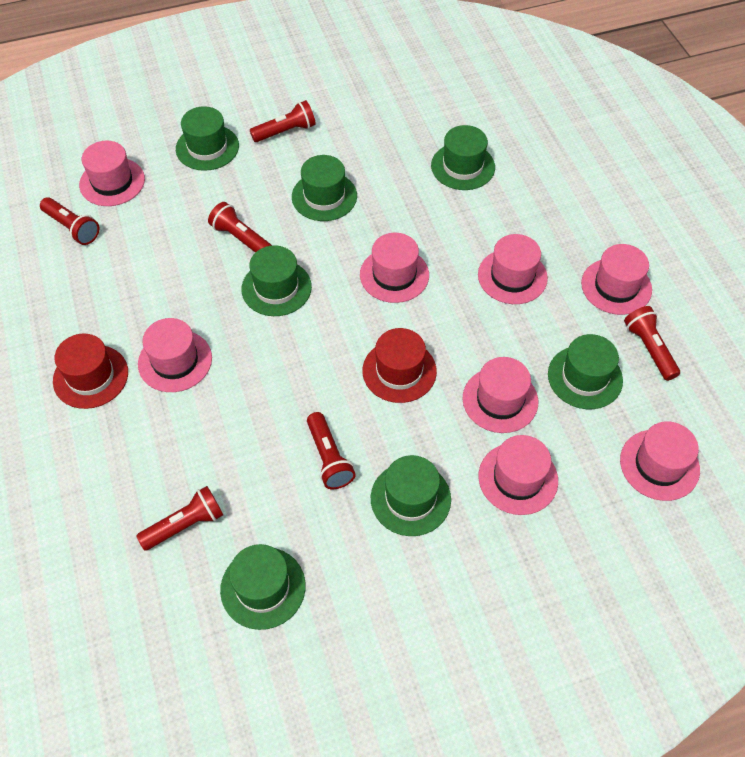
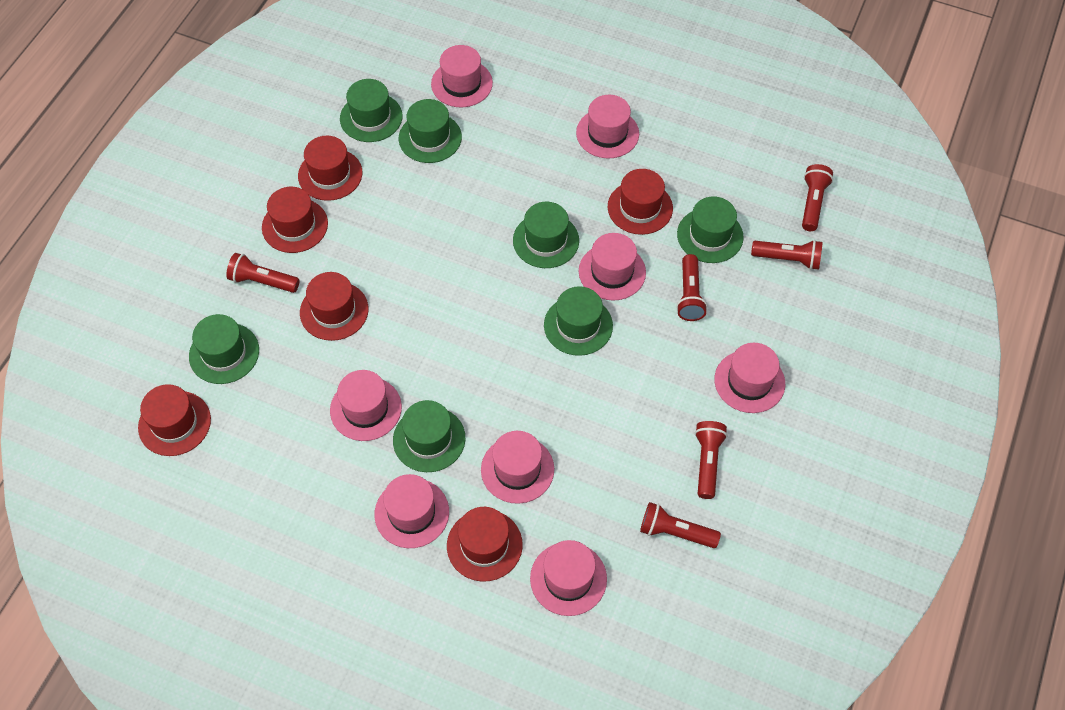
red hat: [53,334,128,409] [362,328,437,403] = 2 -> [138,384,211,456] [262,187,328,253] [298,136,362,201] [300,272,369,341] [447,507,523,582] [608,169,673,235] = 6

